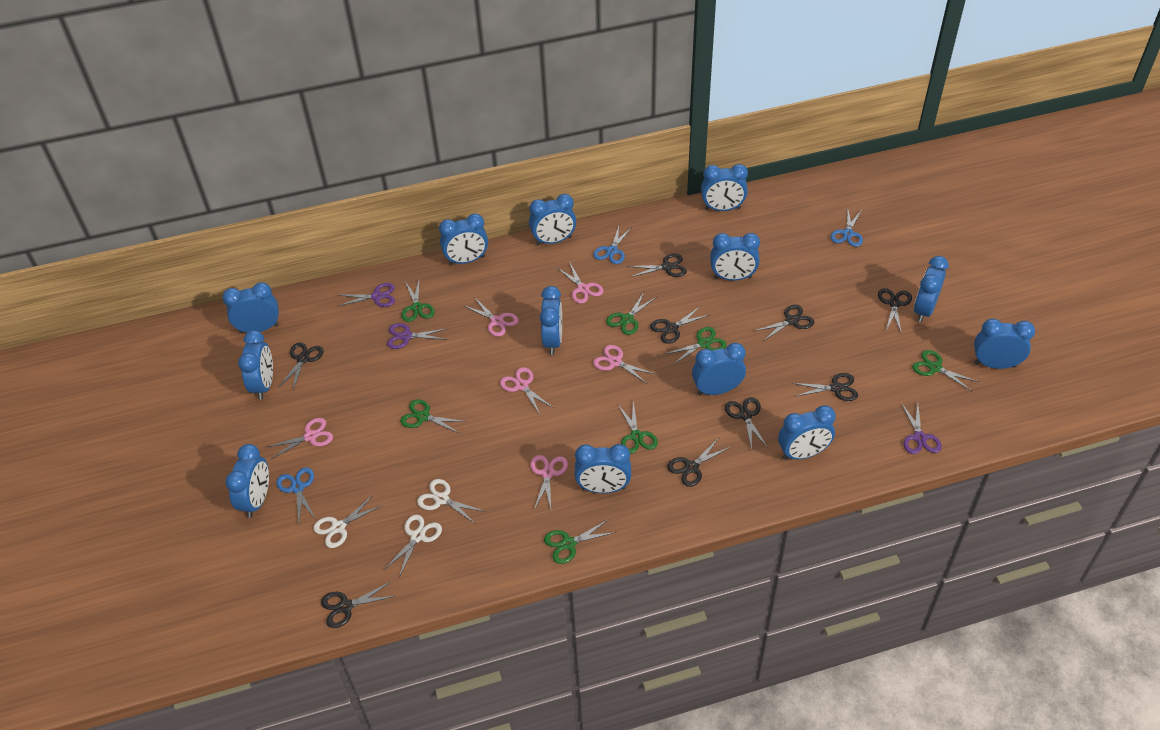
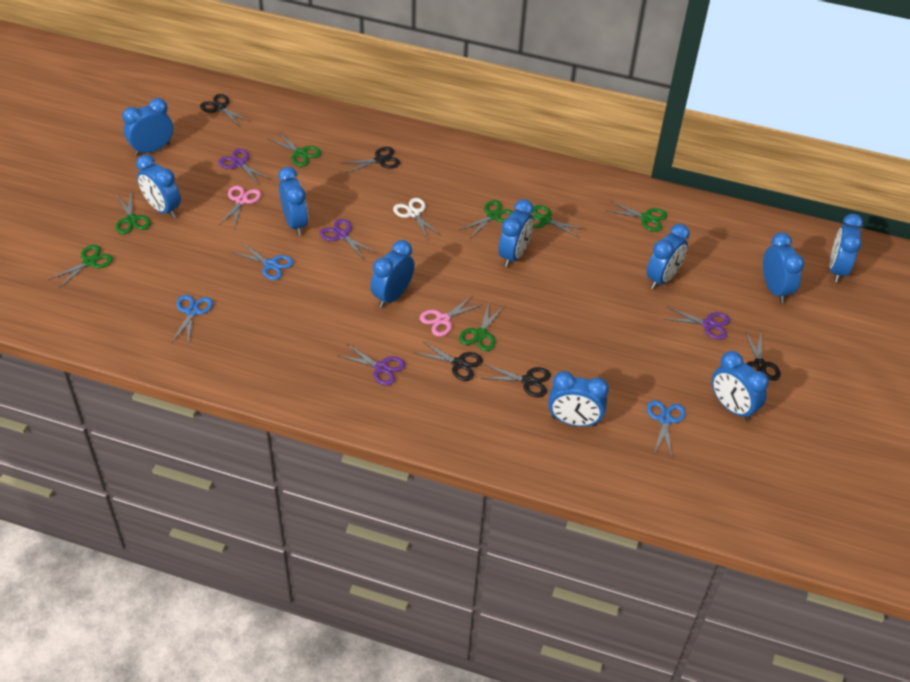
black scissors: [278,342,324,390] [321,582,396,628] [627,254,687,277] [650,306,709,344] [667,439,731,487] [725,397,768,450] [754,305,814,341] [792,373,858,401] [878,288,912,334] = 9 -> [200,94,250,127] [344,147,400,173] [415,341,483,381] [484,365,551,397] [745,331,781,381] = 5
blue clock: [222,282,279,333] [225,444,269,518] [238,330,273,400] [439,213,488,265] [529,194,576,245] [540,286,562,355] [575,444,631,493] [692,343,746,395] [701,164,748,211] [710,233,760,281] [778,405,836,460] [914,256,949,322] [974,319,1035,369] = 13 -> [122,98,173,156] [136,155,181,218] [278,167,308,236] [371,240,415,308] [498,199,534,267] [548,371,609,427] [647,224,690,289] [712,351,769,421] [763,233,804,303] [830,214,863,283] = 10
pink scissors: [267,418,333,459] [463,297,519,337] [500,367,553,414] [531,455,568,510] [558,263,604,304] [593,345,655,384] = 6 -> [219,186,261,227] [420,295,483,336] = 2
purple scissors: [338,283,395,307] [387,323,447,349] [901,403,942,454] = 3 -> [218,149,270,185] [320,219,376,260] [337,344,405,386] [664,307,730,340] = 4
white scissors: [313,495,383,548] [385,515,442,577] [417,479,484,524] = 3 -> [393,198,441,239] = 1

